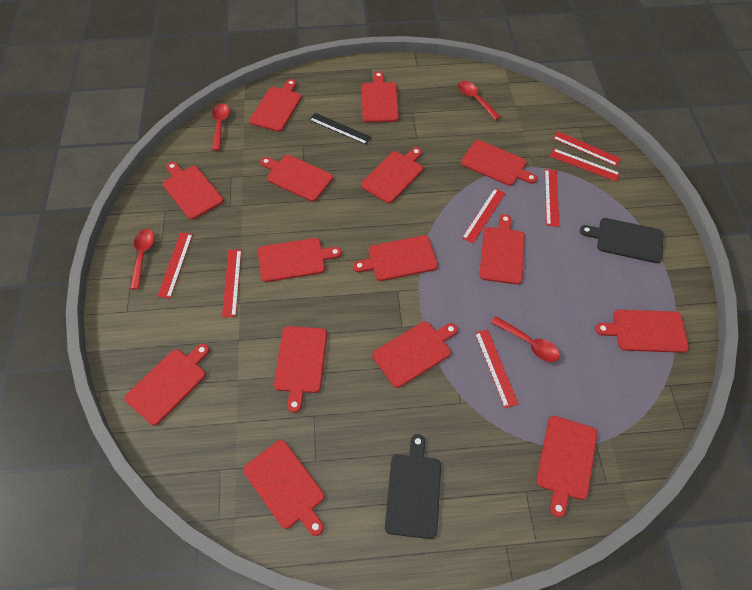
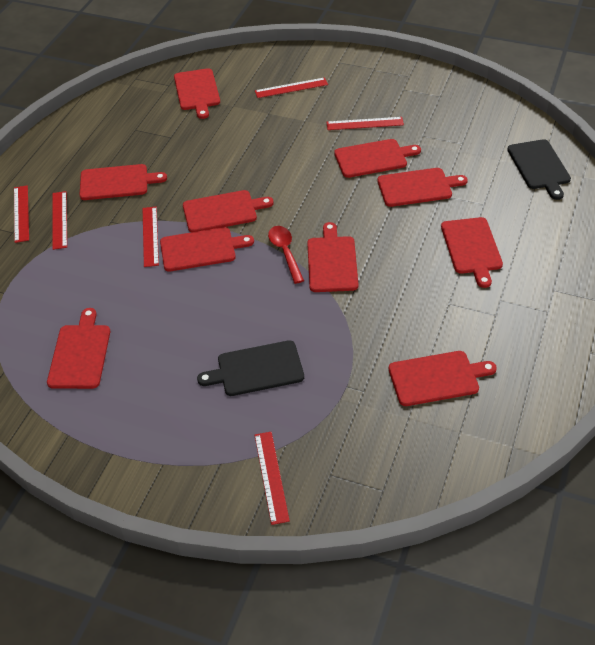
black ruler: [309,113,372,145] = 1 -> none = 0
red cutting board: [124,344,210,426] [163,162,224,220] [243,440,324,536] [249,79,302,132] [258,238,342,282] [260,155,333,202] [274,326,327,413] [353,235,438,281] [361,147,423,204] [362,71,399,123] [373,321,458,388] [461,140,537,186] [479,214,525,285] [536,416,597,518] [595,310,689,353] = 15 -> [47,308,110,389] [79,164,167,200] [160,227,254,272] [174,68,220,119] [183,190,274,232] [307,222,358,292] [334,139,421,178] [377,168,468,207] [389,351,497,406] [441,217,503,288] = 10
red ruler: [157,233,193,298] [222,250,241,317] [462,188,506,244] [475,329,519,408] [545,169,559,227] [550,149,620,182] [553,131,621,166] = 7 -> [14,185,29,243] [52,191,67,250] [142,207,159,267] [254,432,290,525] [255,77,328,98] [326,117,404,130] = 6
red spoon: [130,229,155,290] [212,103,230,151] [458,81,501,120] [491,316,560,362] = 4 -> [268,226,304,284] = 1

